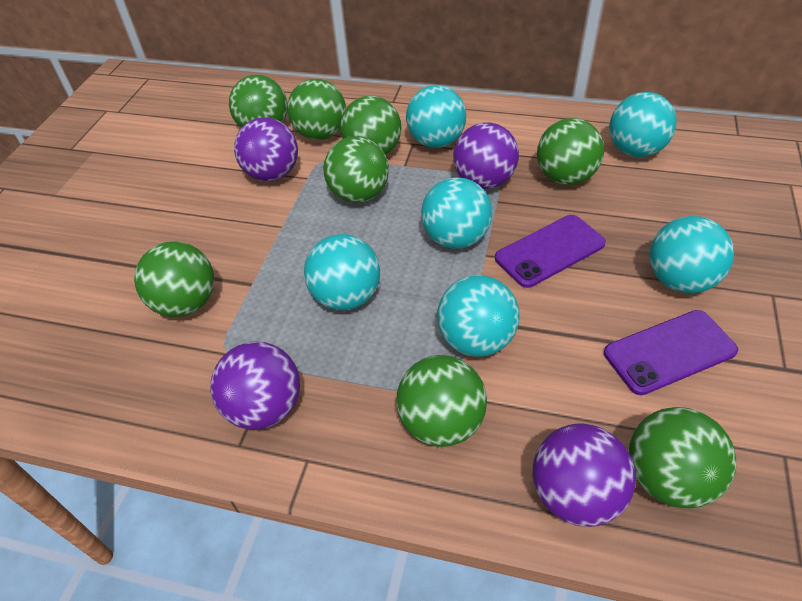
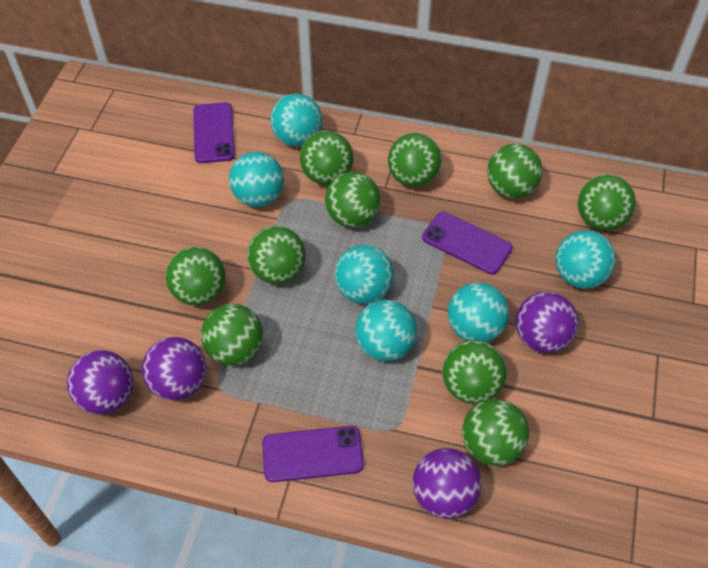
green ball: [134,241,214,317] [229,75,288,128] [287,79,346,140] [323,136,389,203] [340,96,402,155] [396,355,487,447] [537,118,604,185] [629,407,736,509] = 8 -> [165,246,226,306] [201,304,263,366] [247,226,306,284] [300,131,354,185] [325,172,381,228] [388,133,442,187] [442,340,507,404] [462,399,529,466] [487,144,543,199] [578,174,636,231] = 10
purple phone: [495,215,606,288] [604,310,738,395] = 2 -> [193,102,235,163] [262,426,364,482] [422,212,513,275] = 3

